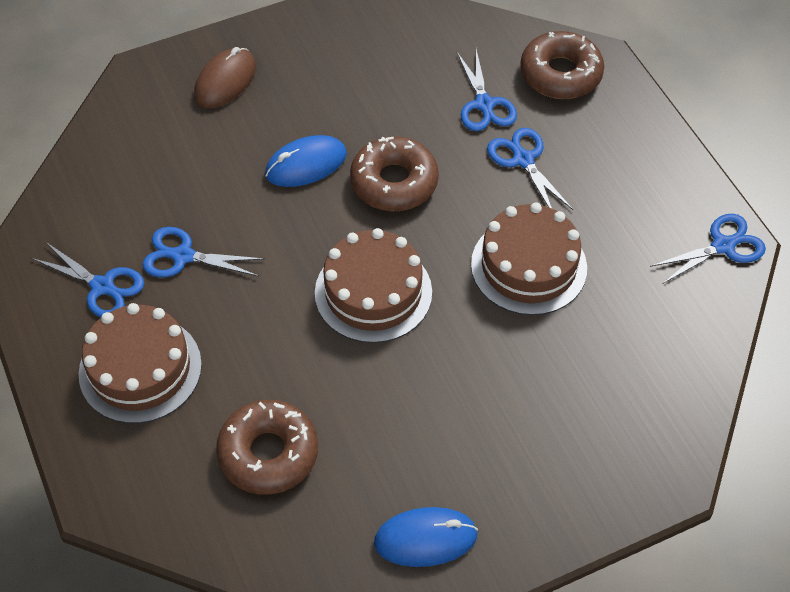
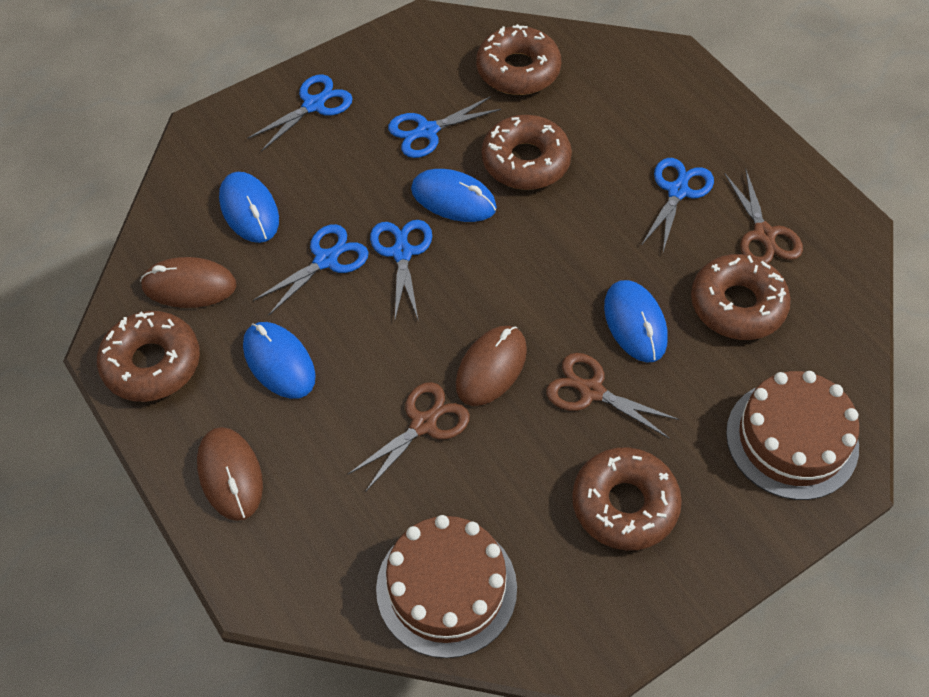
blue mouse: [265,135,347,187] [374,507,478,567] = 2 -> [219,172,279,243] [243,322,316,399] [411,169,497,222] [604,280,668,363] = 4
brown cake: [78,303,202,423] [315,228,432,343] [471,202,587,315] = 3 -> [376,515,517,658] [726,371,859,500] = 2
brown donut: [216,400,318,495] [350,136,439,211] [520,31,604,99] = 3 -> [97,311,200,402] [476,24,561,95] [482,115,572,190] [572,447,682,550] [691,254,791,340] = 5
brown mouse: [194,47,256,109] = 1 -> [140,257,236,308] [197,427,263,521] [456,326,527,406] = 3
brown scissors: none = 0 -> [348,382,470,491] [546,353,680,439] [725,170,803,263] = 3

